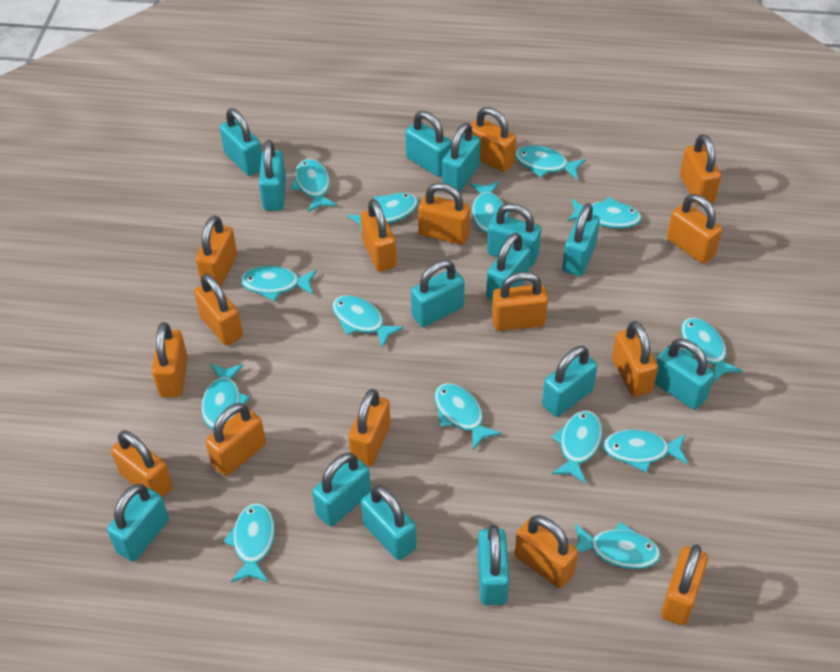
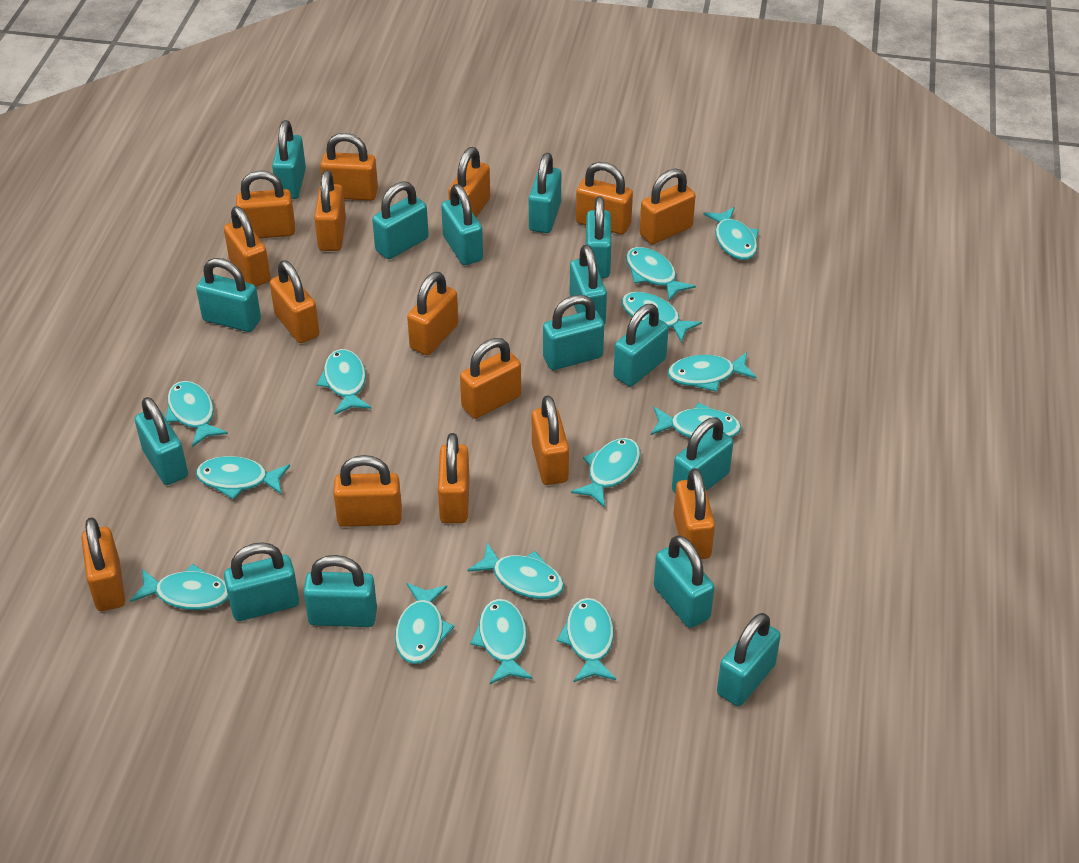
turquoise padlock: [107,484,169,561] [220,108,262,176] [259,140,286,211] [312,452,371,526] [361,485,416,560] [405,111,452,177] [411,260,465,327] [442,123,481,192] [477,525,509,605] [486,233,531,300] [487,203,541,266] [542,346,597,417] [562,203,600,276] [655,338,714,410] = 14 -> [135,397,188,485] [196,258,261,332] [224,542,299,621] [272,120,306,199] [303,555,377,627] [372,181,429,259] [441,184,483,265] [529,153,561,233] [543,295,604,370] [569,245,607,325] [586,196,611,278] [613,304,669,386] [654,535,714,628] [672,417,733,493] [717,613,781,706] = 15

